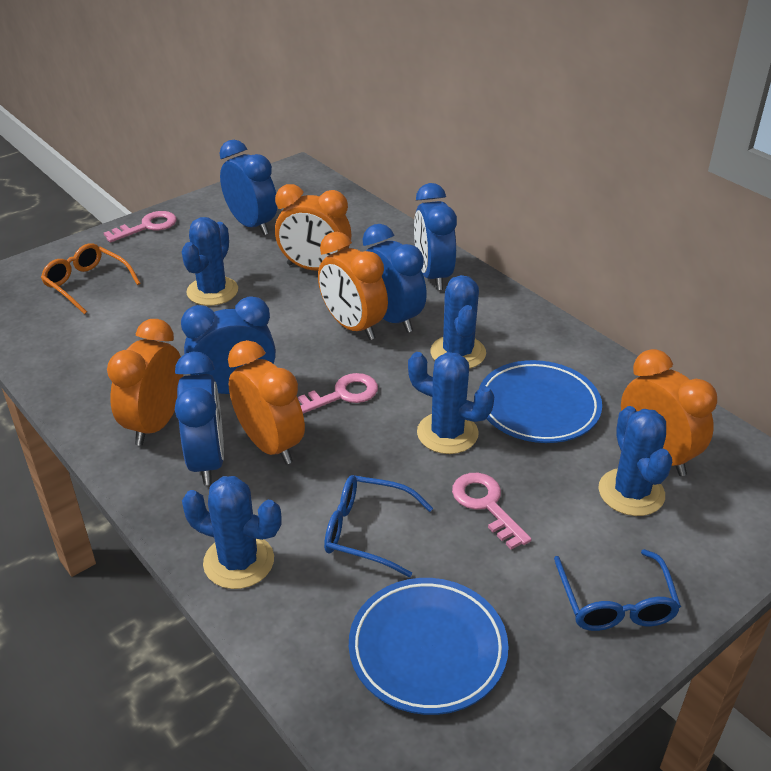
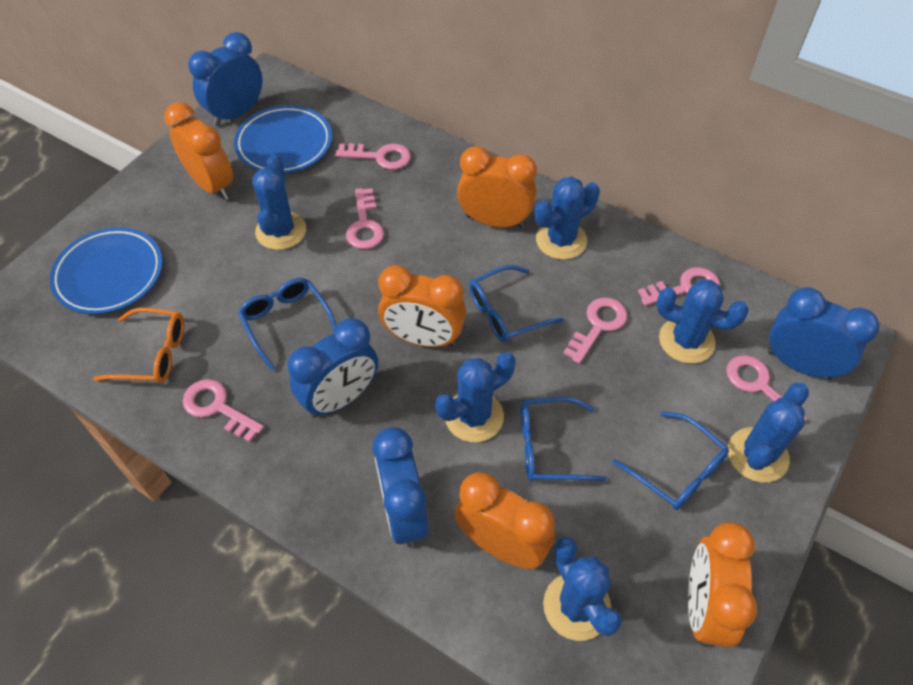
blue cactus: [182,217,238,306] [182,476,282,589] [408,352,494,454] [430,275,486,369] [598,406,672,516] = 5 -> [252,154,306,250] [435,352,515,442] [535,176,600,260] [543,537,622,641] [656,280,749,363] [728,383,809,482] = 6
blue clock: [175,352,224,485] [181,296,276,394] [219,140,277,235] [362,224,427,333] [414,183,457,290] = 5 -> [188,32,263,126] [287,318,378,418] [373,427,429,548] [768,287,880,380] = 4
blue glasses: [324,475,433,577] [554,549,681,631] = 2 -> [238,278,337,371] [469,265,564,342] [521,397,606,481] [612,411,729,510] = 4
pink key: [104,211,177,243] [298,373,378,413] [452,473,532,550] = 3 -> [183,379,264,442] [335,143,411,170] [346,188,384,249] [563,297,627,364] [638,267,720,306] [726,355,807,421] = 6

